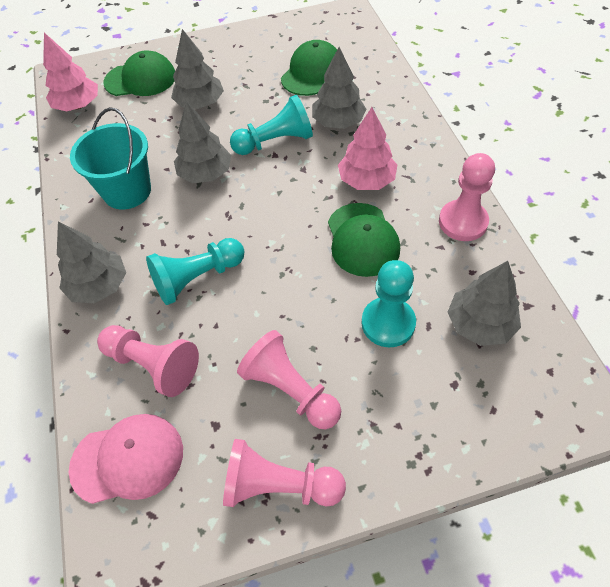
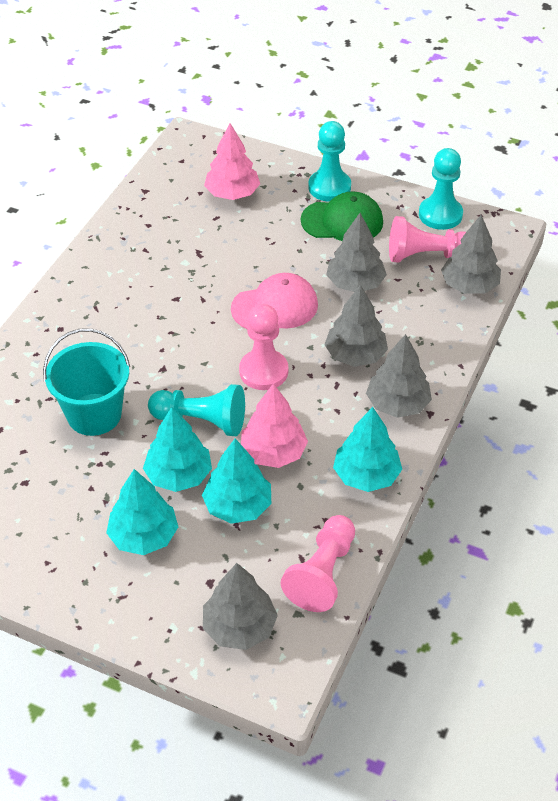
green cap: [103,51,175,96] [281,40,337,96] [328,203,400,277] = 3 -> [301,191,383,241] = 1
pink pawn: [97,325,199,397] [223,439,346,507] [237,330,341,429] [439,153,495,241] = 4 -> [239,304,288,390] [281,515,355,612] [389,216,466,263] = 3
turquoise tree: none = 0 -> [106,469,178,555] [143,407,212,492] [202,438,271,524] [333,407,402,492] = 4

